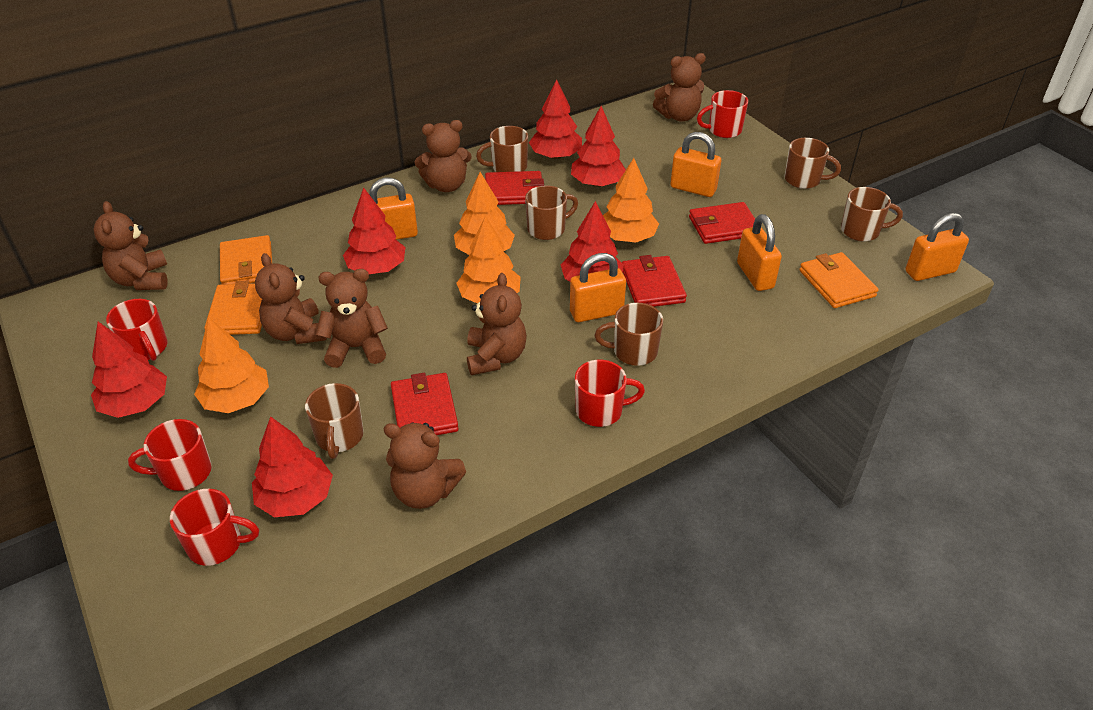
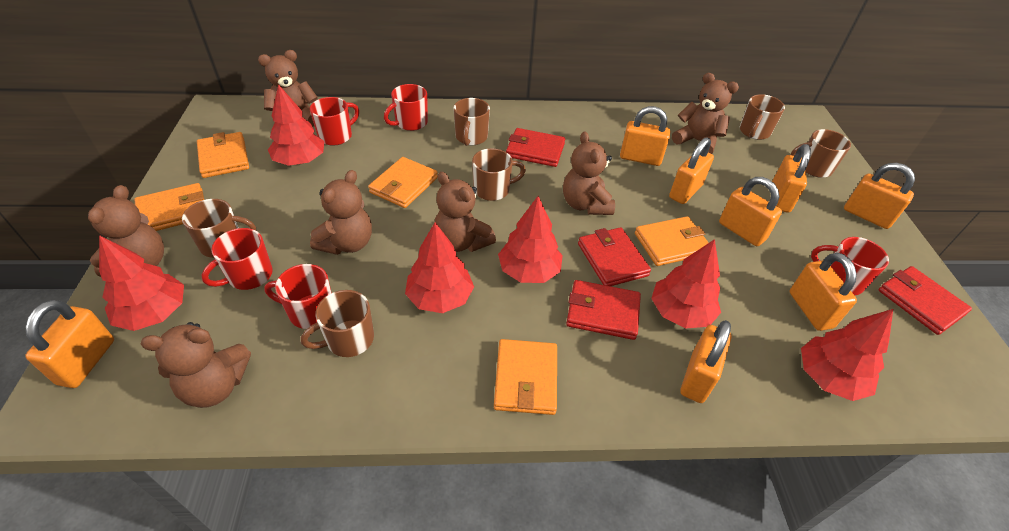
orange padlock: [369,178,418,240] [570,253,626,322] [670,132,721,197] [737,214,782,291] [906,213,969,281] = 5 -> [25,300,114,388] [620,106,670,166] [669,137,714,204] [681,320,732,403] [719,177,782,246] [772,144,811,213] [790,253,857,331] [844,163,915,229] = 8
orange tree: [194,317,269,413] [454,172,515,255] [456,216,521,304] [603,158,659,242] = 4 -> none = 0
orange wallet: [205,281,262,335] [220,235,272,285] [799,252,879,308] = 3 -> [134,183,204,231] [197,132,249,178] [368,157,438,208] [494,339,557,415] [635,216,709,266] = 5

